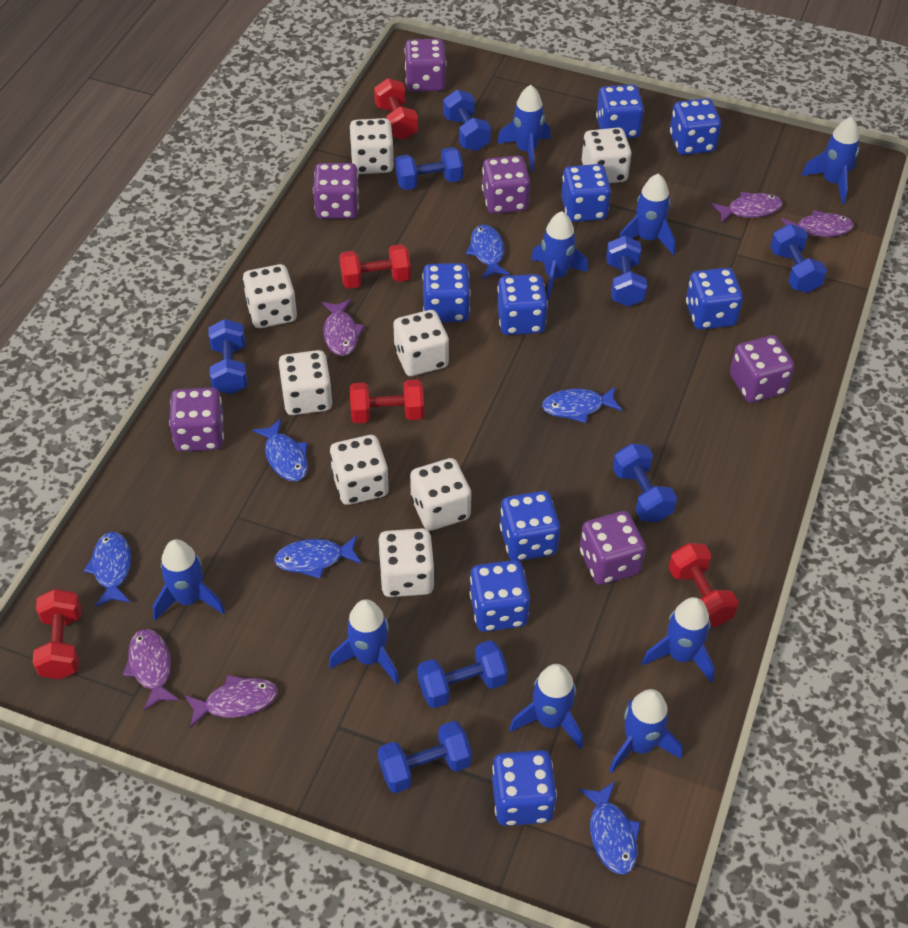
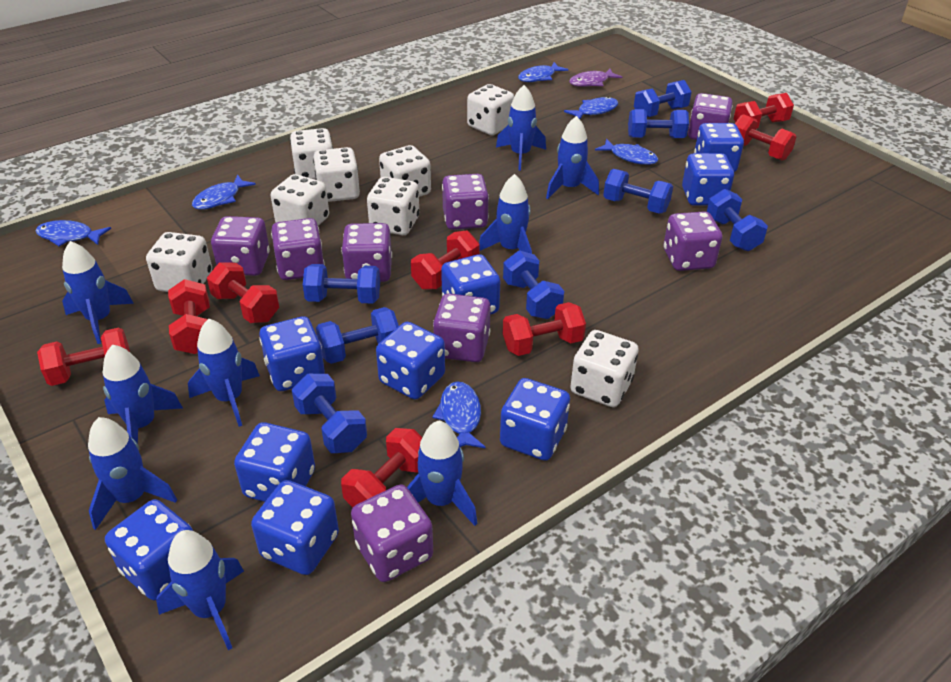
purple dice: [169,387,224,452] [313,163,359,219] [404,39,446,92] [482,156,530,214] [580,511,646,585] [730,335,794,403] = 6 -> [211,216,270,276] [271,218,325,280] [341,223,392,282] [351,484,433,582] [433,293,491,362] [442,174,489,230] [663,211,722,271] [688,93,733,140] = 8
purple fish: [123,629,180,711] [184,675,278,728] [322,299,364,356] [711,192,783,223] [781,210,854,237] = 5 -> [569,69,622,87] = 1
red dumbbell: [33,589,81,679] [339,244,411,289] [350,379,424,423] [374,78,418,140] [668,543,739,627] = 5 -> [37,327,130,386] [168,279,210,354] [207,262,279,323] [341,428,422,508] [411,231,480,290] [503,302,586,356] [733,93,794,128] [735,114,796,161] = 8

